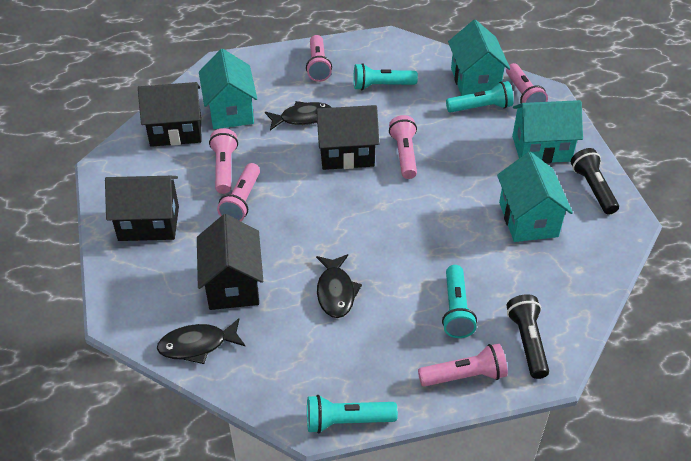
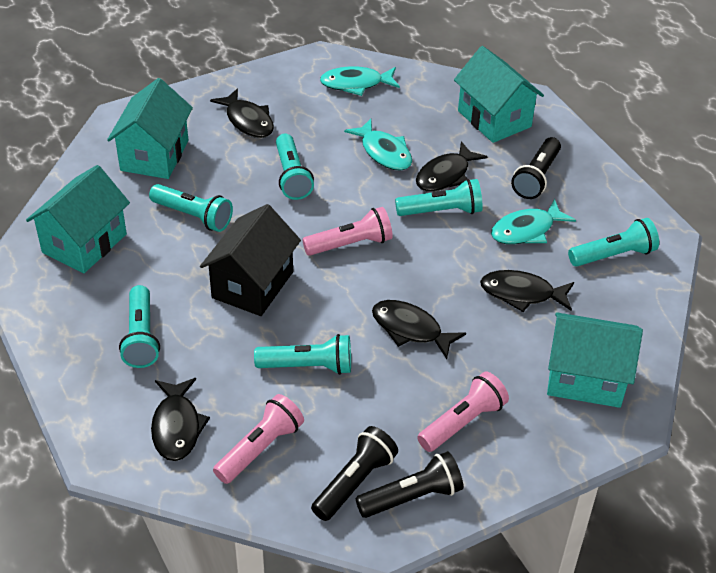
black fish: [157,318,246,364] [265,101,332,130] [316,254,362,318] = 3 -> [151,378,210,461] [210,88,274,138] [372,300,466,359] [416,141,488,192] [480,270,574,312] = 5
black flashlight: [507,294,549,379] [571,148,619,215] = 2 -> [311,426,398,521] [356,451,463,518] [511,137,561,199] = 3
black house: [105,176,179,241] [138,82,201,147] [197,214,263,310] [315,105,379,170] = 4 -> [200,204,301,316] = 1
pink flashlight: [209,128,238,194] [217,163,260,221] [306,35,332,82] [389,115,417,179] [418,344,508,387] [506,63,548,103] = 6 -> [213,394,304,484] [302,207,393,256] [417,372,509,452] = 3
turquoise fish: none = 0 -> [320,66,400,96] [344,119,412,171] [491,199,576,244] = 3
turquoise flashlight: [307,395,398,433] [353,63,418,90] [442,265,477,338] [446,81,514,113] = 4 -> [119,285,160,368] [149,184,233,232] [254,334,351,375] [276,134,314,200] [395,179,483,216] [568,218,659,267] = 6

